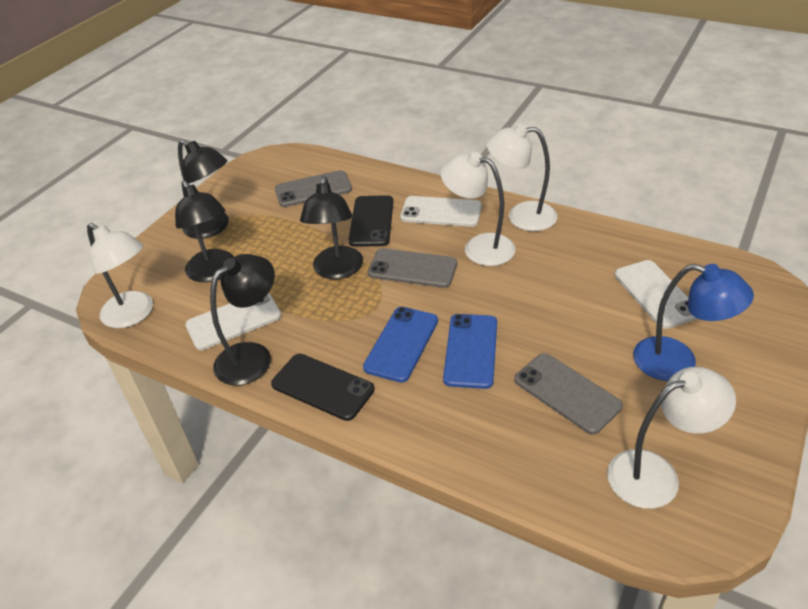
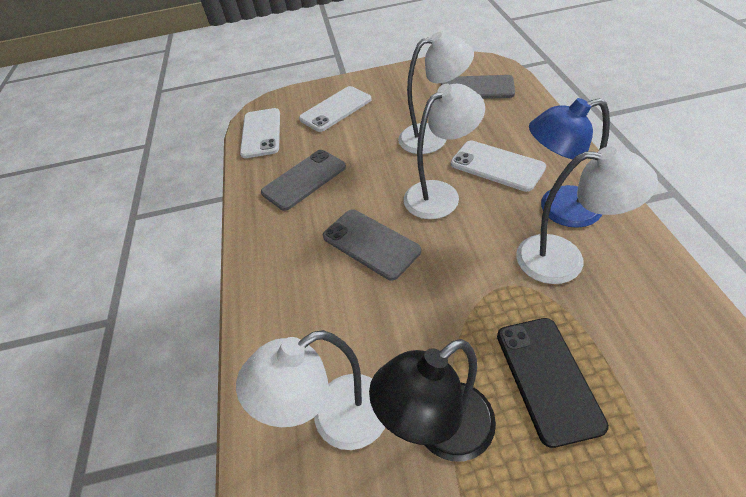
black lamp: [175,180,234,282] [178,140,229,238] [210,254,275,386] [300,176,363,279] = 4 -> [369,339,496,462] = 1
black phone: [271,354,375,421] [349,195,393,247] = 2 -> [497,318,609,448] = 1
blue phone: [363,307,438,383] [443,314,497,389] = 2 -> none = 0

